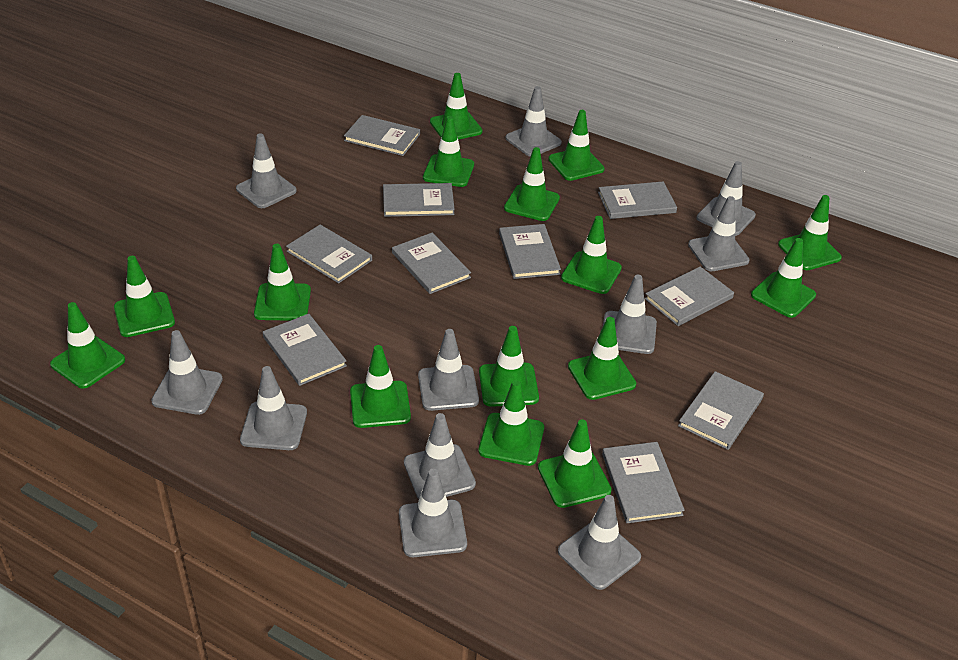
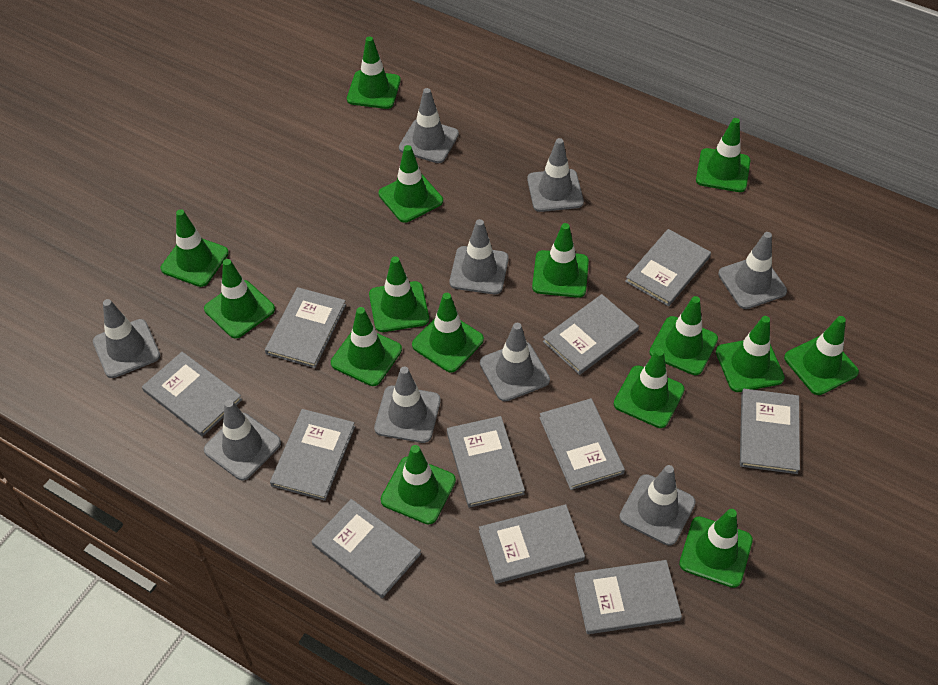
grey book: [263,314,347,386] [286,225,372,283] [344,115,420,156] [383,183,455,217] [392,233,471,294] [499,224,561,279] [598,181,677,219] [602,442,685,523] [645,266,734,326] [678,371,764,450] = 10 -> [142,352,242,437] [265,287,346,368] [270,409,355,501] [312,499,421,598] [447,416,525,508] [479,504,585,584] [539,398,625,490] [543,294,639,375] [574,560,682,634] [625,229,711,306] [740,389,800,474] = 11
grey traffic cone: [151,330,223,415] [236,133,297,208] [240,366,307,450] [399,469,467,557] [404,413,476,499] [418,329,479,411] [506,86,562,157] [558,495,641,590] [603,275,657,354] [688,196,750,271] [696,161,756,236] = 11 -> [93,299,160,378] [204,400,281,481] [374,367,441,443] [399,88,459,163] [450,219,509,294] [480,323,550,402] [527,138,584,212] [619,465,696,546] [718,232,787,309] = 9

